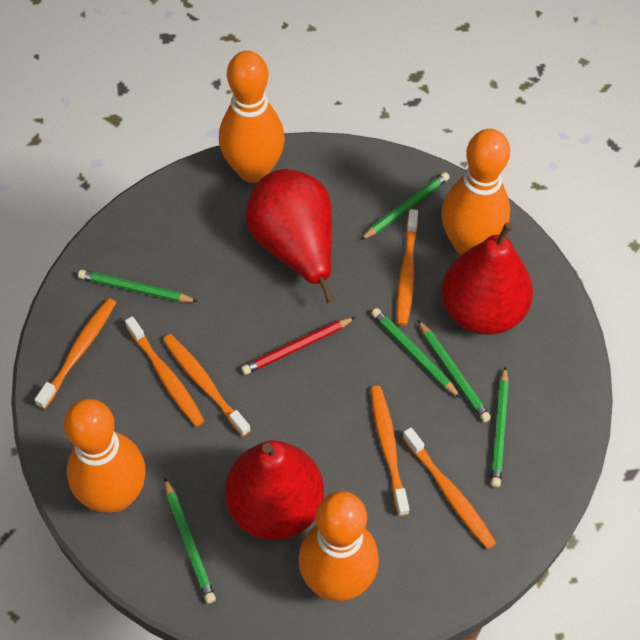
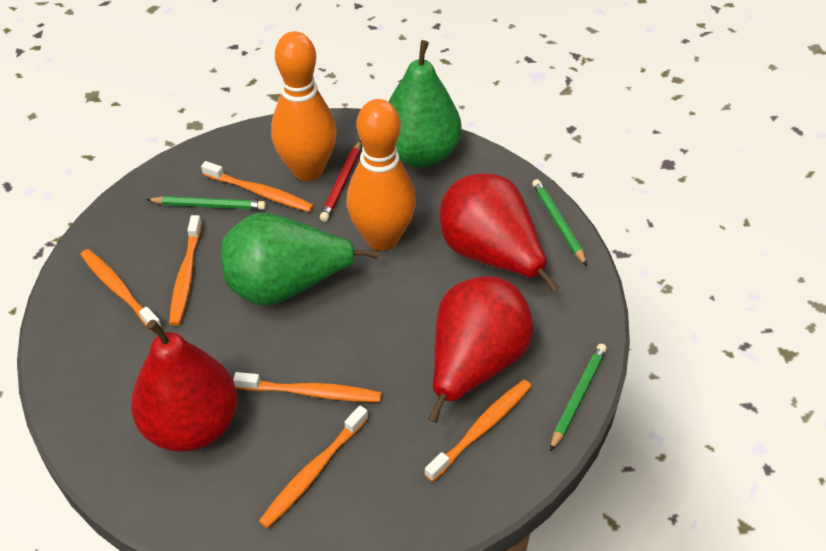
green pear: none = 0 -> [221,213,379,306] [388,40,461,168] = 2
green pencil: [78,270,198,302] [164,477,216,604] [360,172,450,240] [371,308,461,398] [418,320,491,422] [491,366,509,487] = 6 -> [146,196,266,210] [532,179,587,266] [550,343,607,451] = 3
orange bowling pin: [64,399,146,513] [219,51,285,183] [298,491,379,601] [441,129,510,255] = 4 -> [271,31,337,181] [347,99,416,251] = 2

